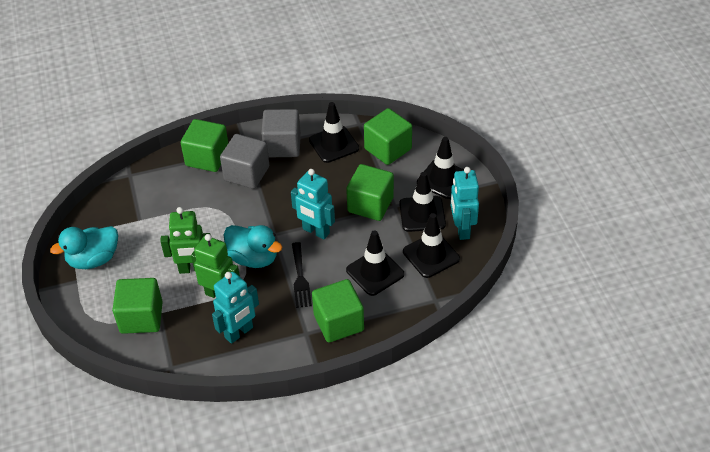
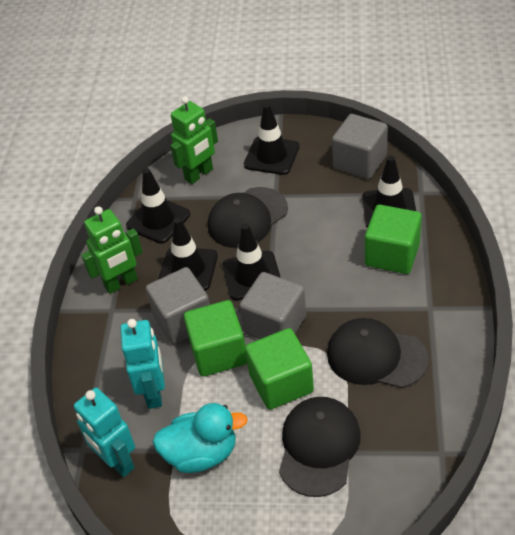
black cap: none = 0 -> [208,187,288,248] [279,397,361,497] [327,318,428,388] = 3
black fork: [292,242,312,308] = 1 -> none = 0
green cube: [112,278,163,334] [181,119,228,172] [312,279,364,343] [346,164,394,221] [364,108,412,165] = 5 -> [184,300,247,377] [245,328,314,410] [365,205,422,274] = 3
grey cube: [220,134,269,189] [261,109,301,157] = 2 -> [146,267,210,344] [239,272,306,339] [332,114,388,179] = 3
turquoise duck: [50,226,118,269] [224,225,282,268] = 2 -> [153,403,248,473] = 1
turquoise robot: [212,272,259,344] [291,169,335,239] [451,167,479,240] = 3 -> [74,388,135,477] [120,319,165,409] = 2

